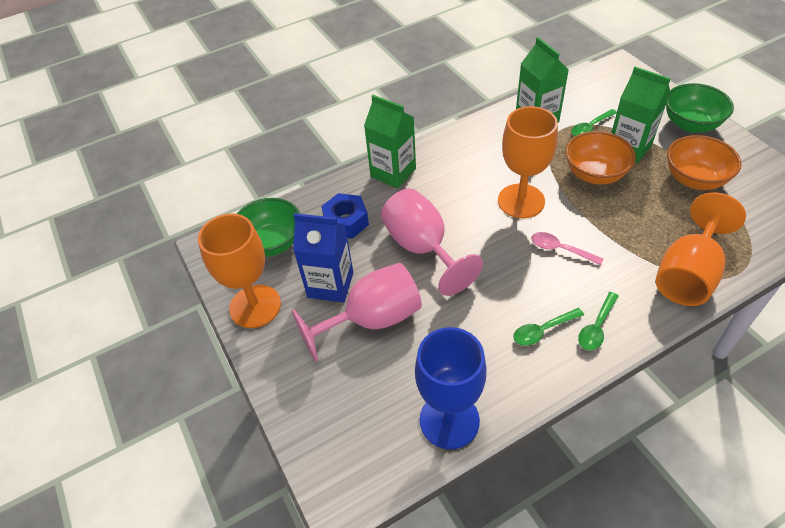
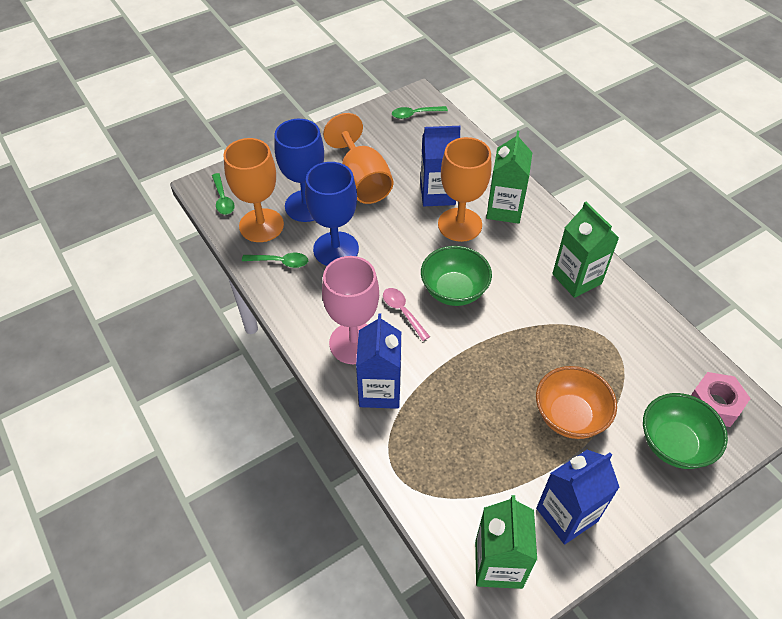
blue carton: [293,213,353,303] = 1 -> [356,313,401,409] [420,126,461,206] [536,450,620,544] = 3
blue goblet: [415,327,487,450] = 1 -> [274,119,324,222] [305,162,359,266] = 2
blue nut: [321,193,369,239] = 1 -> none = 0
orange bowl: [565,131,636,185] [667,135,742,190] = 2 -> [536,366,617,439] = 1
pink goblet: [292,263,422,362] [381,188,483,296] = 2 -> [322,256,379,364] = 1
pink nut: none = 0 -> [691,372,751,427] = 1

